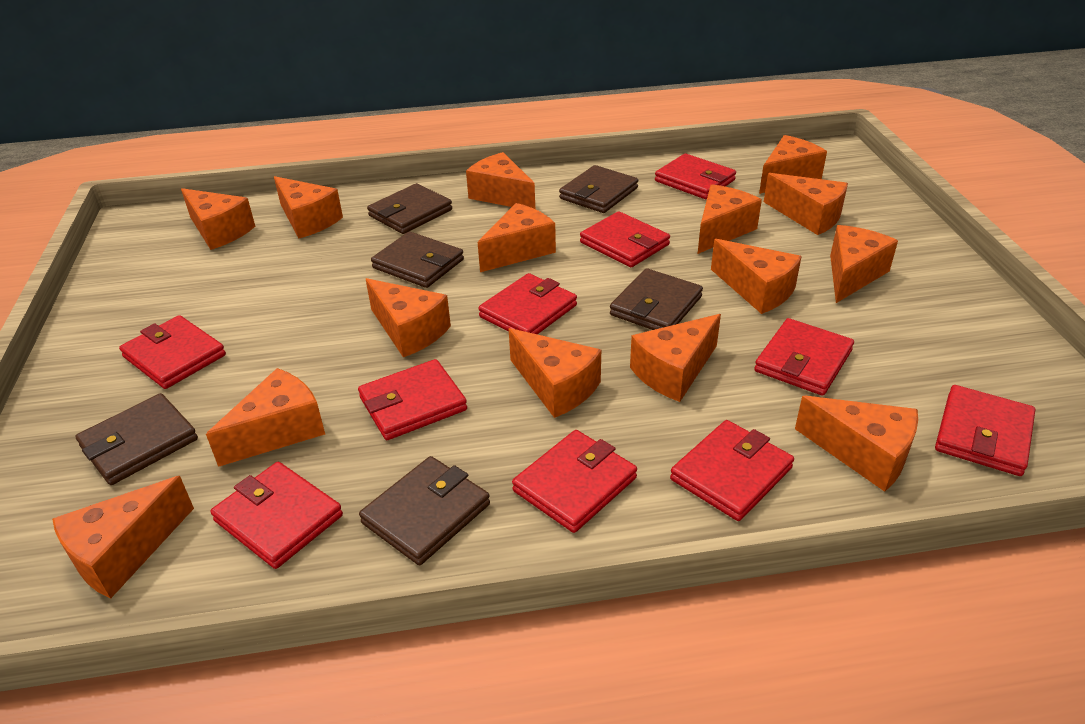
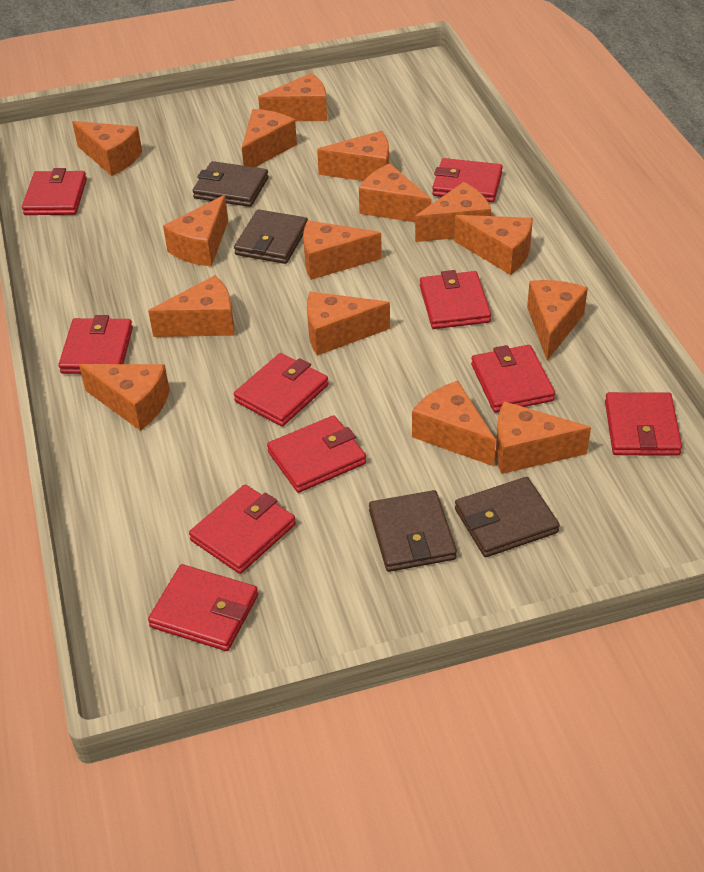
brown wallet: [75,393,198,485] [359,456,490,565] [367,183,452,234] [371,231,464,288] [559,165,638,213] [610,268,703,330] = 6 -> [193,161,268,207] [234,209,308,264] [369,490,457,572] [455,477,560,557] = 4

